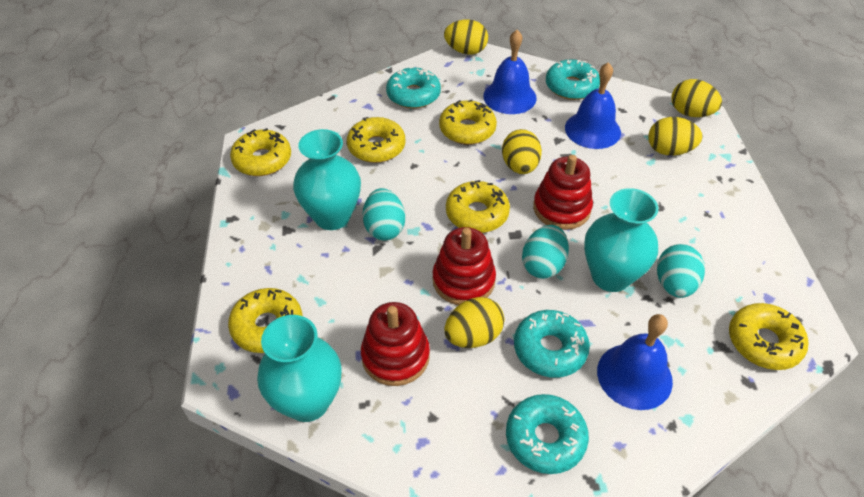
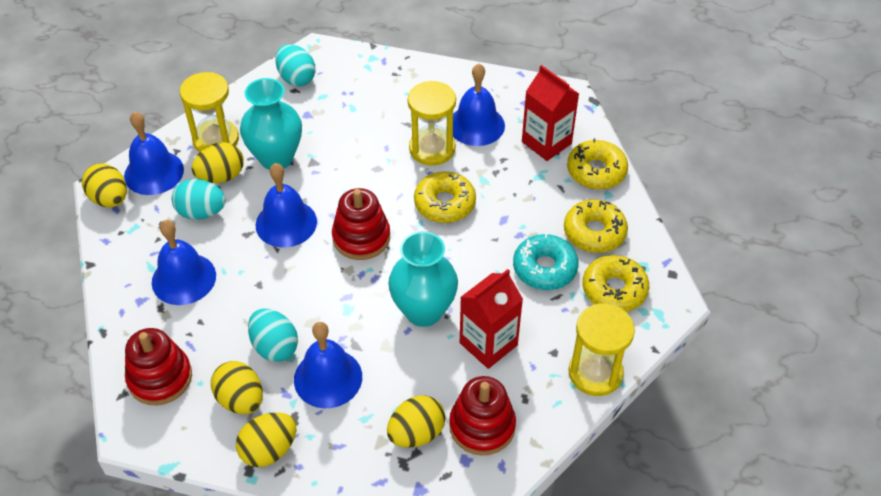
blue bell: [483,30,537,114] [565,62,621,149] [597,314,673,410] = 3 -> [124,111,184,195] [152,220,216,305] [256,163,317,248] [294,322,362,408] [453,64,505,146] = 5
red carton: none = 0 -> [460,269,523,369] [522,65,579,161] = 2
turquoise donut: [386,66,441,109] [506,394,589,474] [514,310,590,378] [546,59,600,100] = 4 -> [513,233,579,290] = 1
turquoise vase: [257,315,342,422] [293,129,361,230] [584,188,658,292] = 3 -> [240,78,302,170] [388,231,458,327] = 2
yellow donut: [228,288,302,353] [230,128,291,176] [347,117,406,163] [439,99,497,145] [446,180,510,233] [729,303,808,370] = 6 -> [414,171,476,223] [564,199,628,253] [567,139,628,190] [582,255,649,312] = 4
yellow hourglass: none = 0 -> [180,72,239,152] [407,81,456,166] [568,303,635,396] = 3

